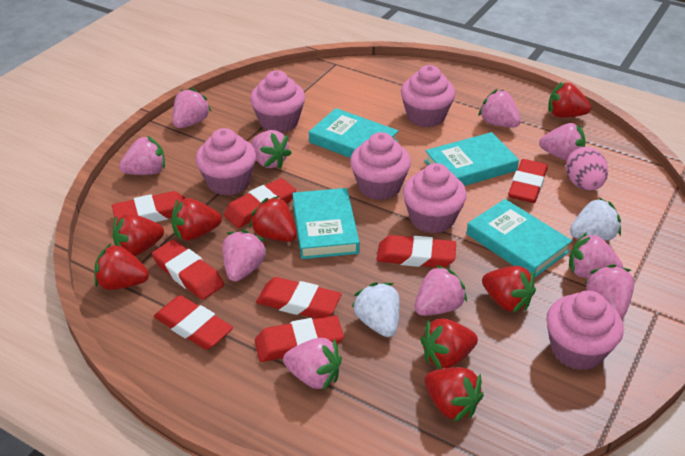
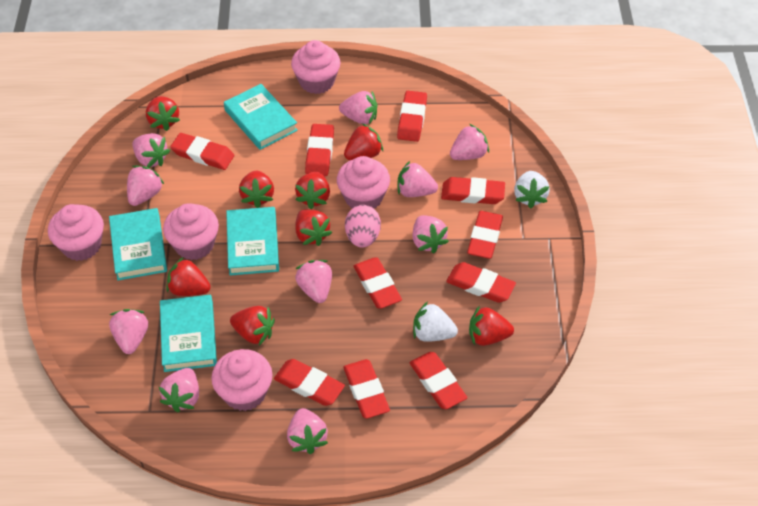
pink cupcake: [196,128,256,196] [250,70,305,133] [350,132,411,200] [401,65,456,127] [403,163,467,233] [546,291,624,370] = 6 -> [48,204,104,261] [163,203,219,260] [211,349,273,411] [291,40,341,94] [337,156,390,208] = 5
red eraser: [112,191,185,222] [152,240,224,300] [154,295,233,350] [224,178,296,228] [255,315,344,362] [256,277,342,319] [376,235,456,268] [508,159,548,203] = 8 -> [170,133,234,170] [274,359,345,406] [305,124,334,176] [343,359,390,419] [354,257,402,309] [397,91,427,142] [409,352,467,409] [441,177,505,204] [446,262,516,303] [467,211,503,259] = 10

